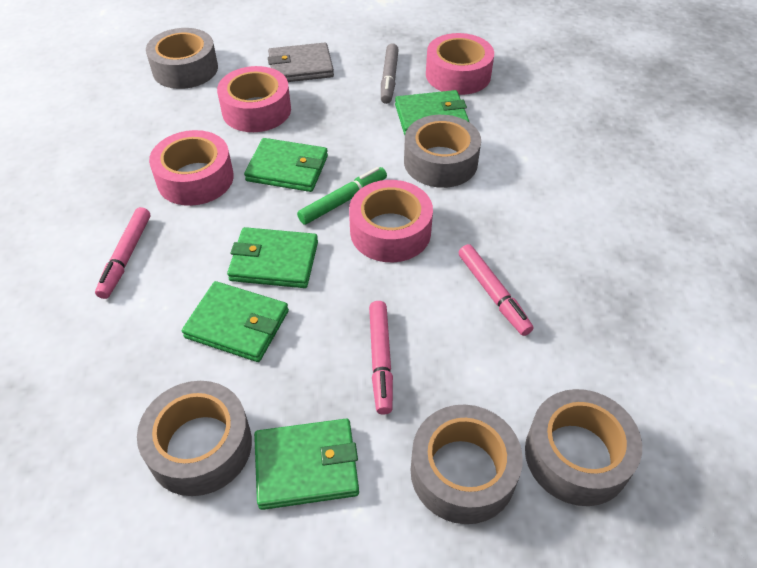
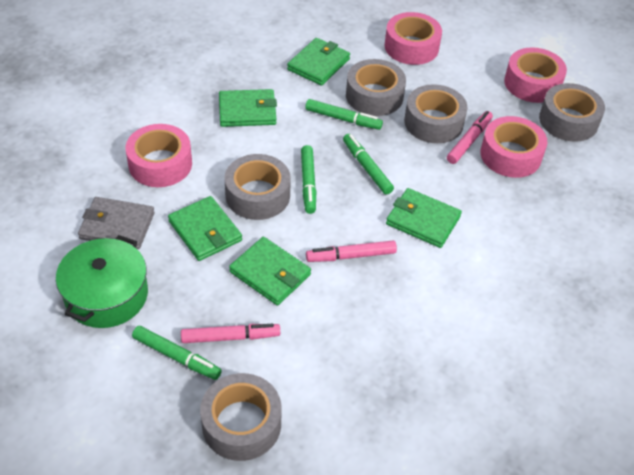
green marker: [297,167,387,225] = 1 -> [132,326,222,380] [301,145,316,214] [305,99,383,130] [343,134,394,195] = 4
green pot: none = 0 -> [56,235,148,328] = 1
grey marker: [381,43,399,104] = 1 -> none = 0

